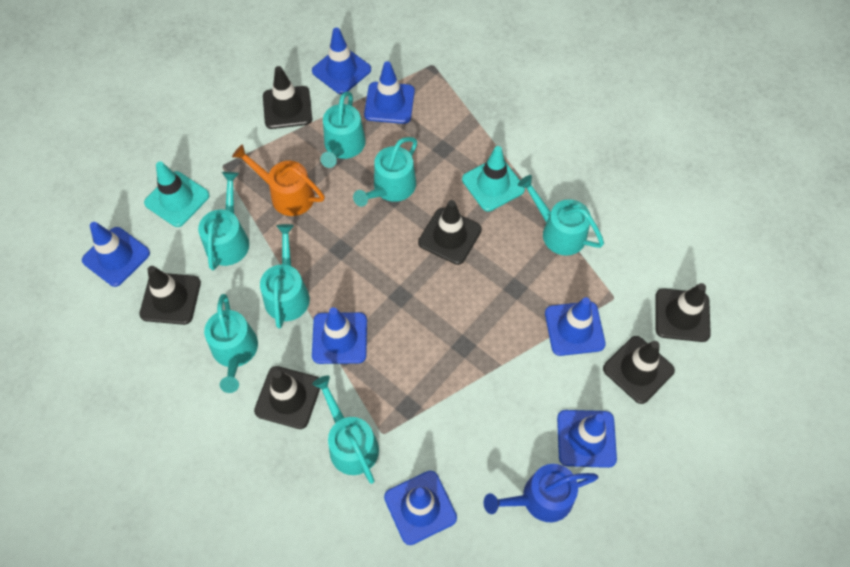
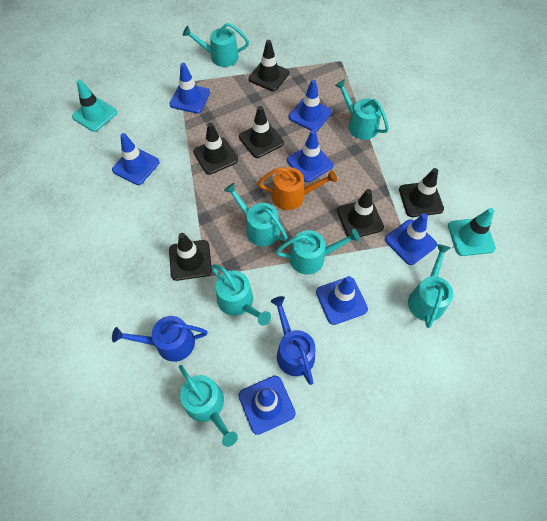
blue watering can: [484,464,598,522] = 1 -> [112,316,208,362] [270,296,315,385] = 2

